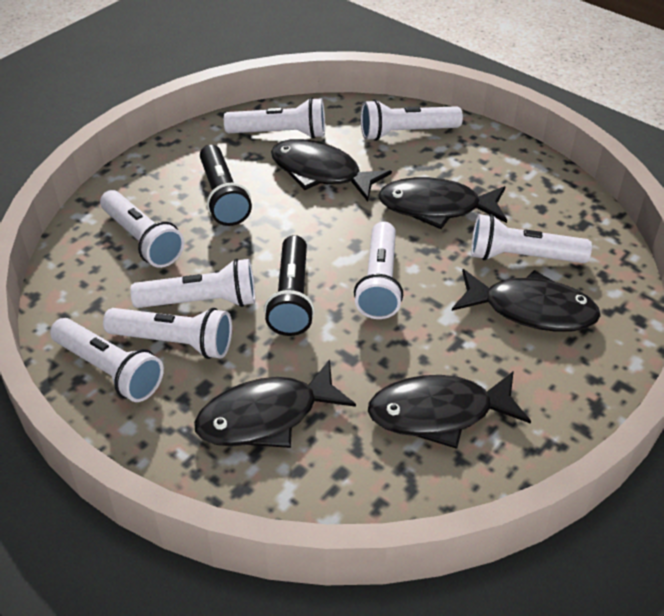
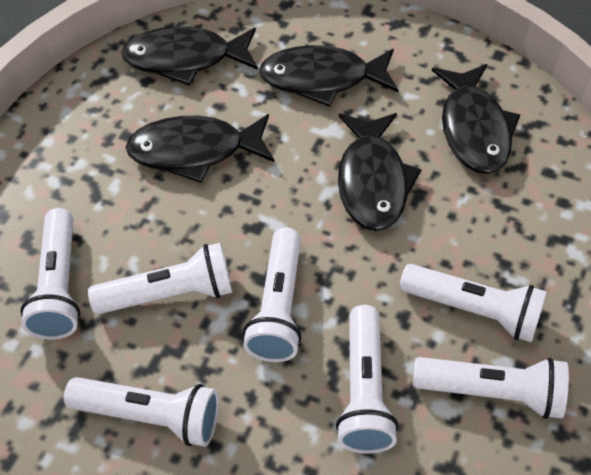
black flashlight: [200,145,252,226] [264,235,315,336] = 2 -> none = 0
white flashlight: [50,318,164,402] [100,190,184,268] [103,308,232,359] [130,259,255,308] [224,97,325,139] [354,221,403,319] [361,99,463,141] [471,214,592,263] = 8 -> [21,208,80,340] [64,377,219,447] [88,243,233,314] [243,228,302,362] [336,305,398,454] [400,264,547,343] [413,357,569,419] = 7

